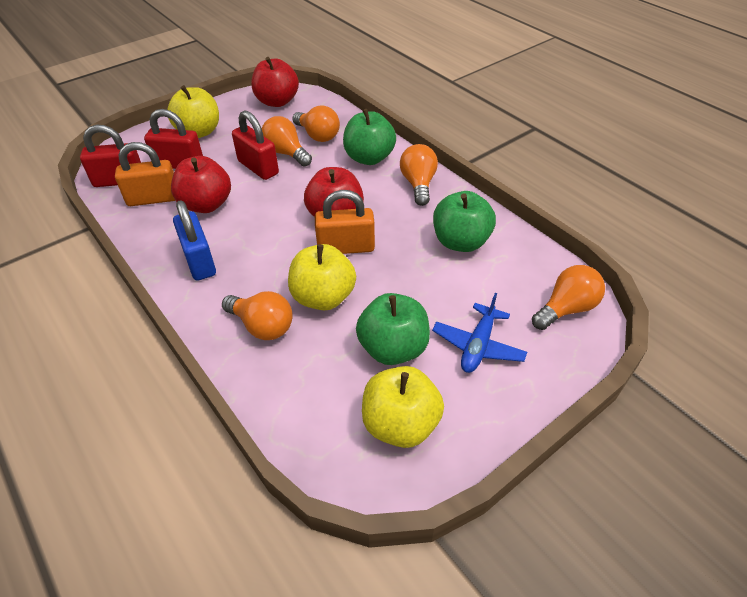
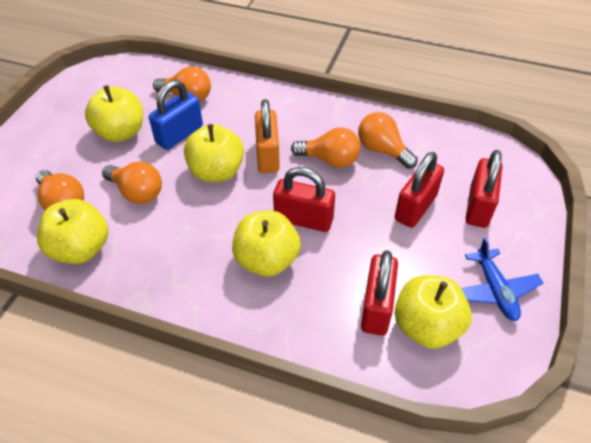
green apple: [343,109,396,165] [356,293,430,365] [433,191,496,252] = 3 -> none = 0
orange padlock: [115,142,175,206] [315,190,375,254] = 2 -> [255,99,280,173] = 1
red apple: [171,156,231,213] [251,57,299,107] [304,167,364,217] = 3 -> none = 0
red padlock: [80,125,141,187] [144,109,203,169] [232,110,279,180] = 3 -> [273,167,335,232] [361,250,398,336] [395,152,444,228] [466,150,502,228] = 4
yellow apple: [167,85,219,138] [288,244,356,310] [362,366,444,448] = 3 -> [37,199,108,264] [85,85,143,142] [184,124,244,182] [232,210,301,277] [395,275,472,349] = 5

